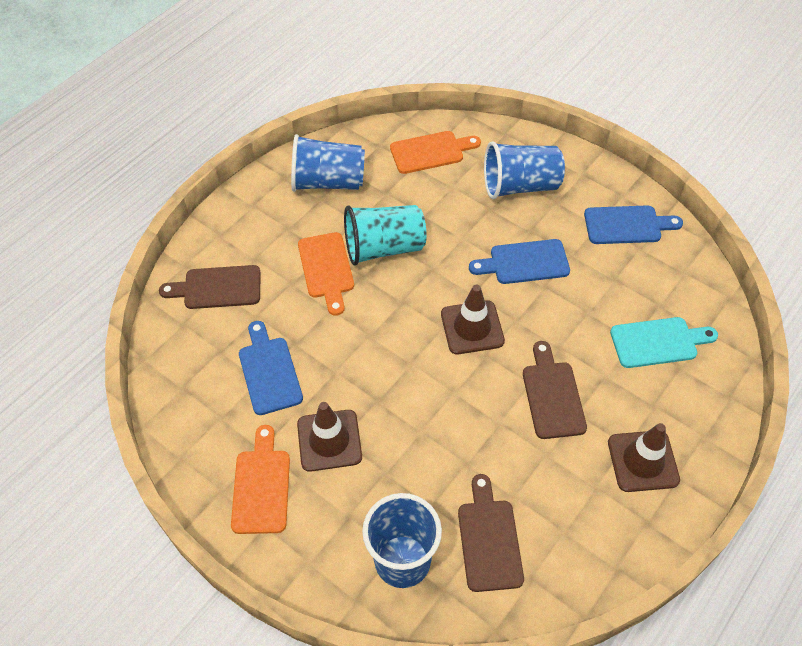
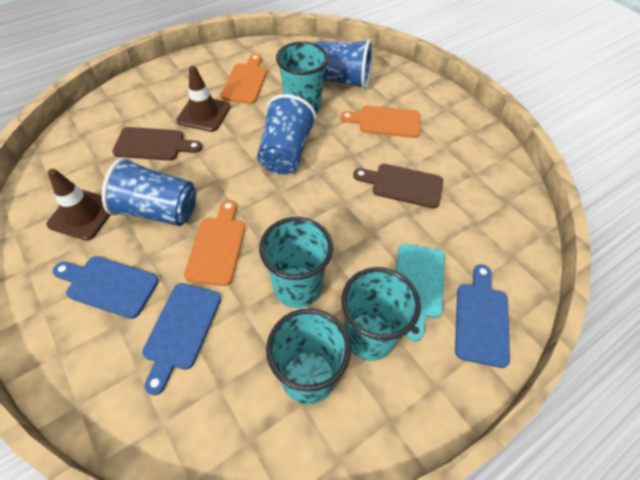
brown cutting board: [159,265,261,309] [458,474,524,592] [523,341,587,439] = 3 -> [112,127,202,161] [353,164,443,209] = 2
brown traffic cone: [297,402,362,472] [441,285,505,354] [608,423,680,492] = 3 -> [46,169,110,240] [176,66,231,132] = 2
turquoise cup: [344,205,427,266] = 1 -> [259,217,333,308] [266,308,351,404] [276,41,329,115] [341,267,421,361] = 4

